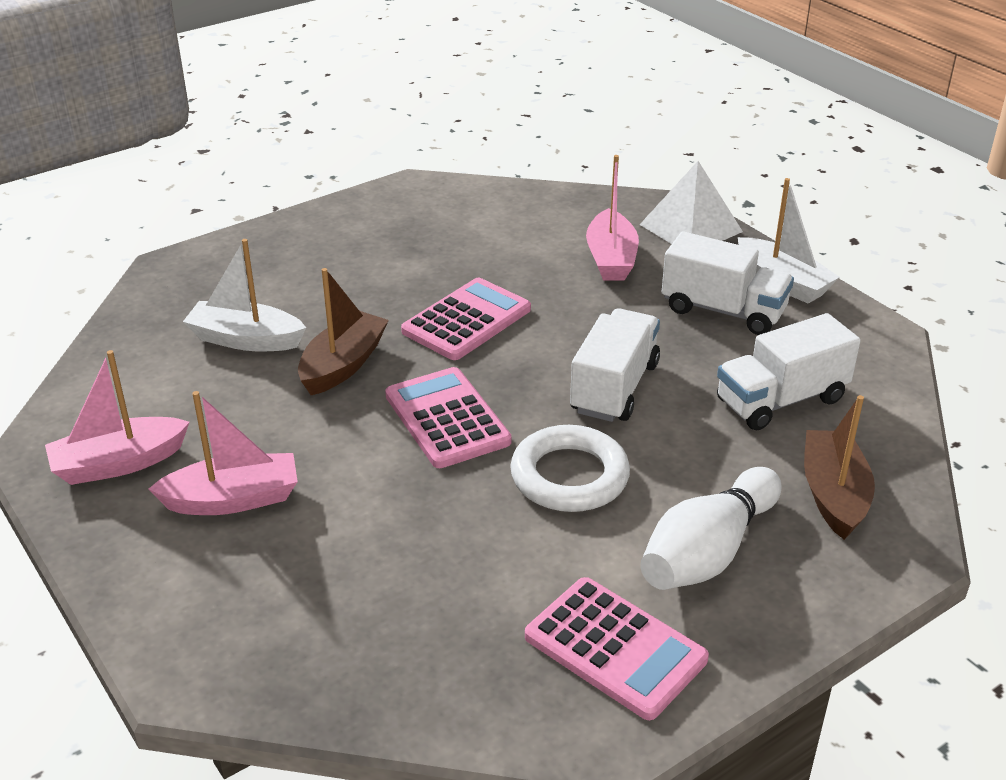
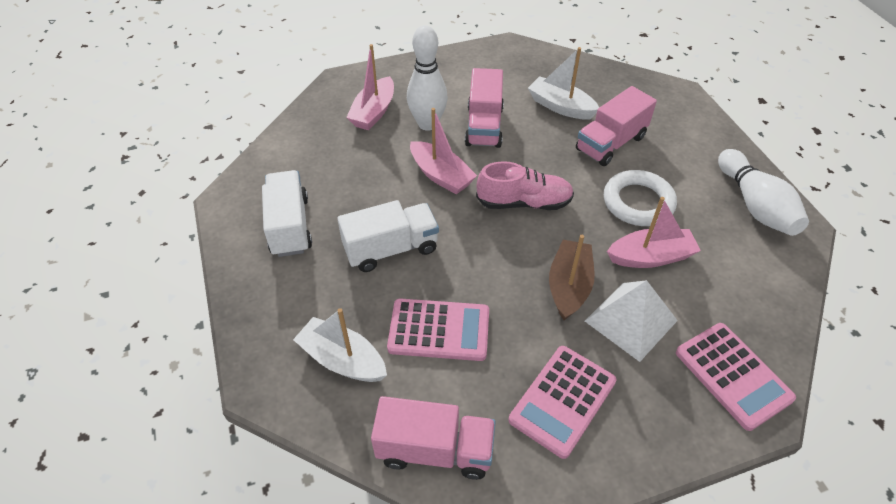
brown boat: [298,268,389,395] [804,395,875,540] = 2 -> [549,235,595,320] = 1
pink shoe: none = 0 -> [476,161,574,210] = 1
pink truck: none = 0 -> [371,396,496,480] [465,68,504,148] [576,86,657,166] = 3
white bowling pin: [640,467,781,590] = 1 -> [407,25,448,131] [718,149,809,236] = 2
white truck: [570,308,660,422] [662,231,794,335] [717,313,861,431] = 3 -> [262,170,312,257] [337,200,439,272] = 2

